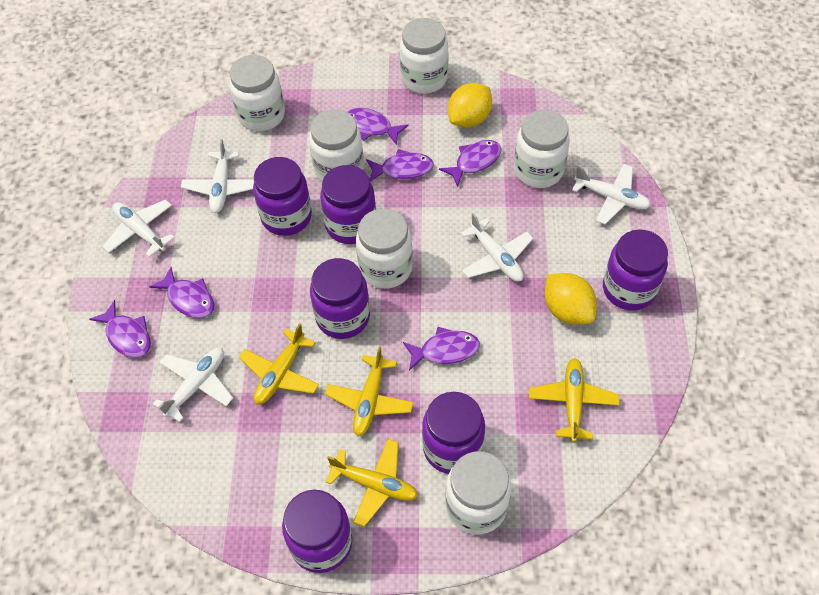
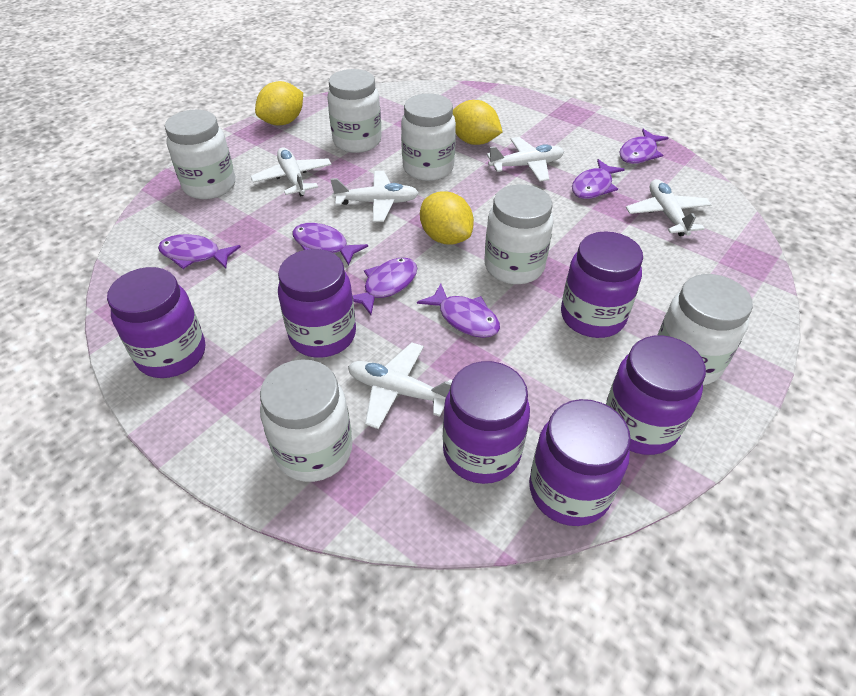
yellow lemon: [448,83,492,127] [545,273,597,325] = 2 -> [255,81,303,125] [420,191,474,245] [453,100,503,145] = 3
yellow plane: [239,323,319,404] [325,346,414,436] [326,439,418,527] [529,358,620,442] = 4 -> none = 0

